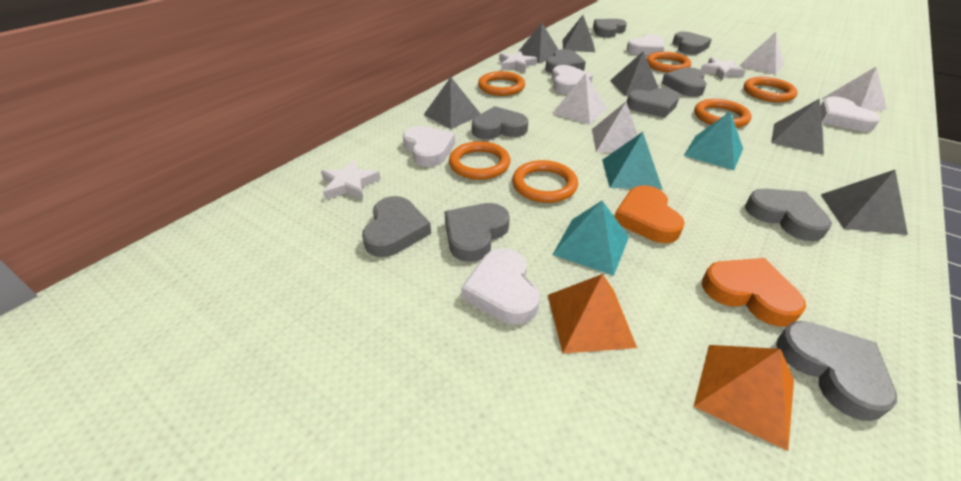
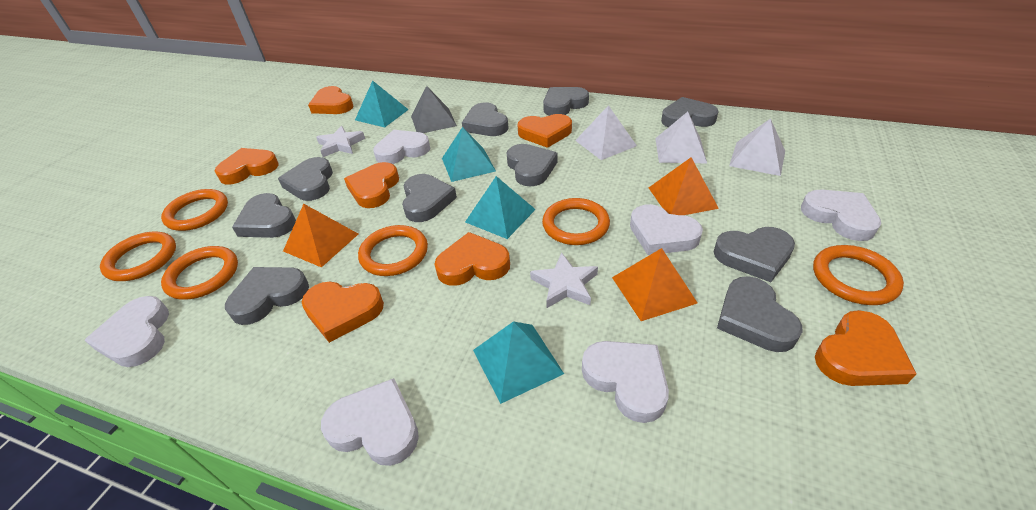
grey pyramid: [424,77,481,129] [518,23,559,63] [562,15,595,52] [610,51,659,96] [771,99,824,155] [820,170,908,235] = 6 -> [411,86,457,133] = 1
orange heart: [614,185,685,243] [702,258,806,327] = 2 -> [215,148,279,185] [302,282,384,343] [308,86,353,114] [344,162,399,208] [434,232,510,286] [518,114,572,148] [815,310,916,386] = 7
orange pyramid: [548,274,637,354] [693,345,794,451] = 2 -> [283,204,358,268] [612,248,698,321] [649,157,719,215] = 3
turquoise pyramid: [553,201,629,276] [602,132,663,190] [684,111,743,170] = 3 -> [355,81,409,127] [442,127,496,182] [465,176,536,239] [473,321,564,404] = 4
white heart: [403,126,455,167] [461,248,540,325] [552,65,593,94] [626,35,664,55] [820,96,880,132] = 5 -> [84,296,169,367] [321,378,419,466] [373,130,430,164] [582,341,669,423] [630,204,703,255] [801,190,881,241] = 6
white pyramid: [552,73,607,125] [592,102,637,153] [739,32,784,75] [822,67,887,112] = 4 -> [575,105,637,160] [655,112,707,163] [729,118,785,176] = 3
white star: [321,160,381,200] [499,51,537,72] [701,57,746,80] = 3 -> [316,126,365,157] [530,252,598,308] = 2

